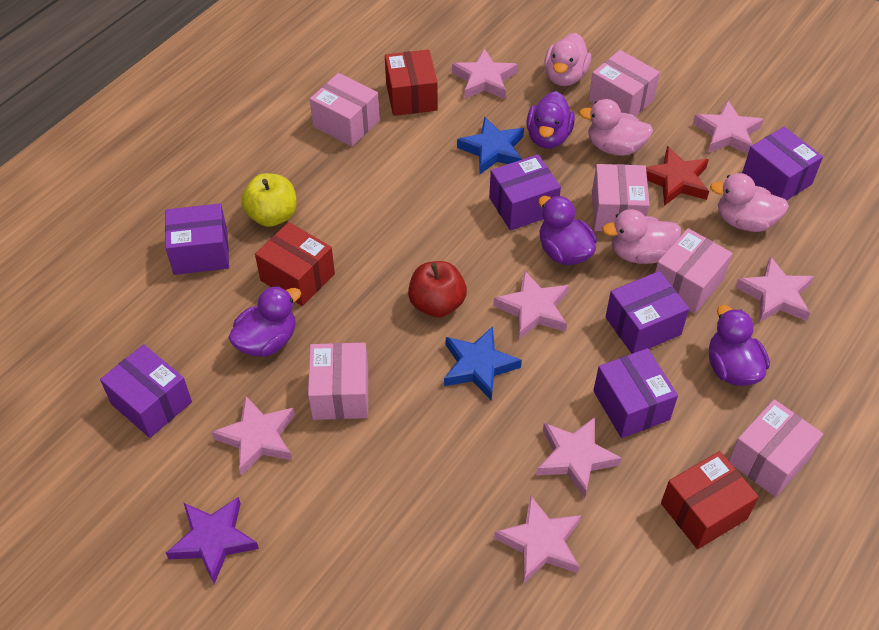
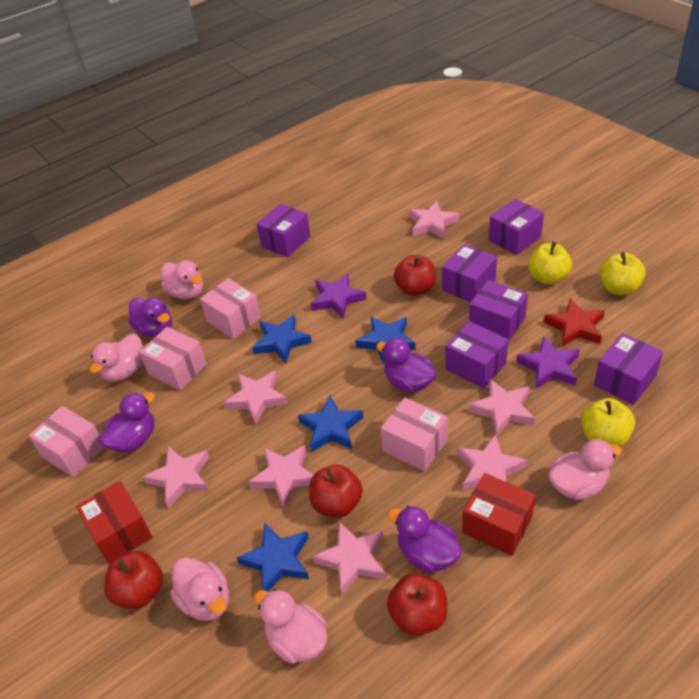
blue star: [444,326,522,400] [457,117,524,174] = 2 -> [236,523,309,592] [252,314,312,364] [298,395,363,452] [355,316,416,365] = 4
pink box: [308,343,368,420] [310,73,380,147] [589,50,660,117] [592,164,649,231] [655,228,733,314] [728,399,823,497] = 6 -> [29,406,105,477] [140,327,207,391] [200,278,261,339] [381,397,448,472] = 4
pink duck: [544,33,591,86] [579,99,653,156] [602,209,681,264] [710,173,789,232] = 4 -> [89,333,143,382] [161,261,203,299] [170,557,229,621] [254,589,327,664] [548,439,622,500] = 5
purple star: [166,497,259,584] = 1 -> [311,273,367,318] [516,337,580,389] = 2
red apple: [408,261,467,318] = 1 -> [104,551,163,609] [309,465,363,518] [387,573,447,636] [394,255,436,296] = 4
red box: [255,222,335,306] [385,49,438,116] [661,451,759,549] = 3 -> [76,481,152,564] [462,473,536,556] = 2
yellow apple: [241,173,297,227] = 1 -> [528,241,572,285] [581,398,635,447] [599,252,646,295] = 3

